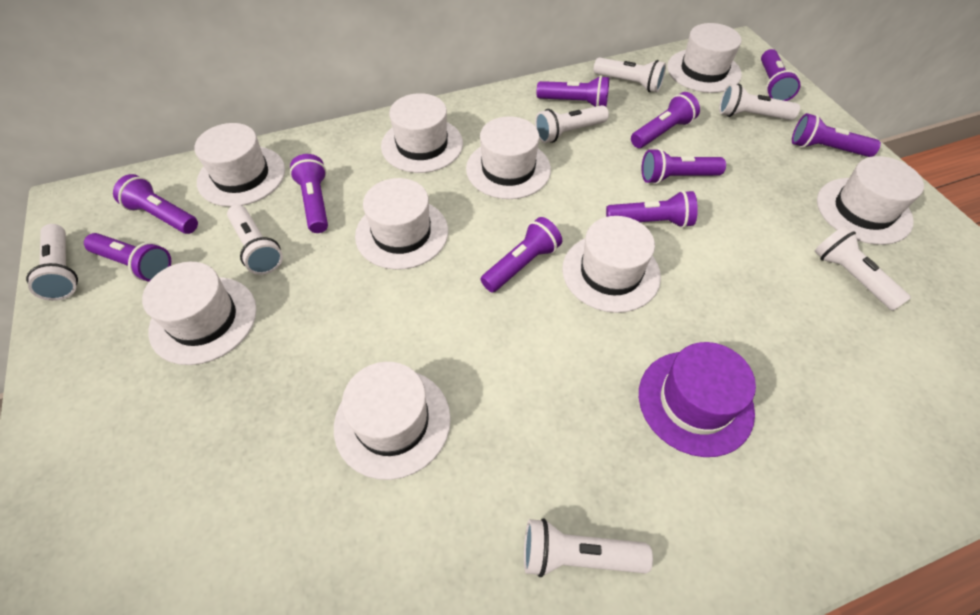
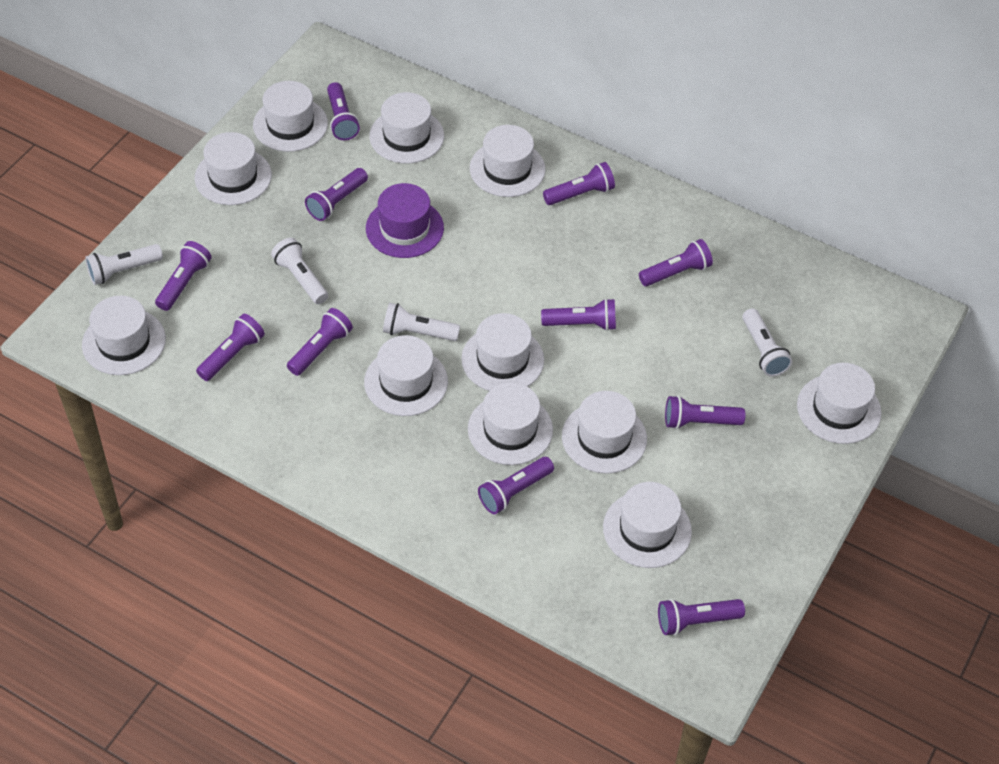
purple flashlight: [84,233,171,282] [113,174,198,234] [290,154,328,233] [481,217,562,292] [536,76,609,107] [606,190,698,228] [631,92,700,148] [642,148,726,184] [761,49,801,101] [792,113,881,157] = 10 -> [155,241,212,311] [196,314,265,381] [287,308,353,376] [305,168,368,221] [327,82,360,140] [478,457,554,514] [541,298,616,331] [543,162,615,205] [639,239,713,286] [658,599,745,636] [665,395,745,429] = 11
white flashlight: [26,224,78,301] [227,205,283,275] [524,518,653,577] [535,105,609,143] [594,57,666,92] [719,84,800,120] [815,226,911,311] = 7 -> [85,244,163,285] [271,238,328,304] [383,303,460,341] [742,308,792,377] = 4
white hat: [142,262,257,365] [194,123,285,207] [334,362,451,480] [355,178,448,270] [381,93,463,173] [466,116,551,199] [562,216,661,313] [667,23,742,93] [817,156,924,245] = 9 -> [82,296,166,375] [195,132,272,205] [253,81,328,152] [364,335,448,416] [369,92,444,164] [461,313,544,391] [468,382,553,465] [470,125,545,197] [562,391,647,474] [603,482,692,568] [797,363,882,444] = 11

